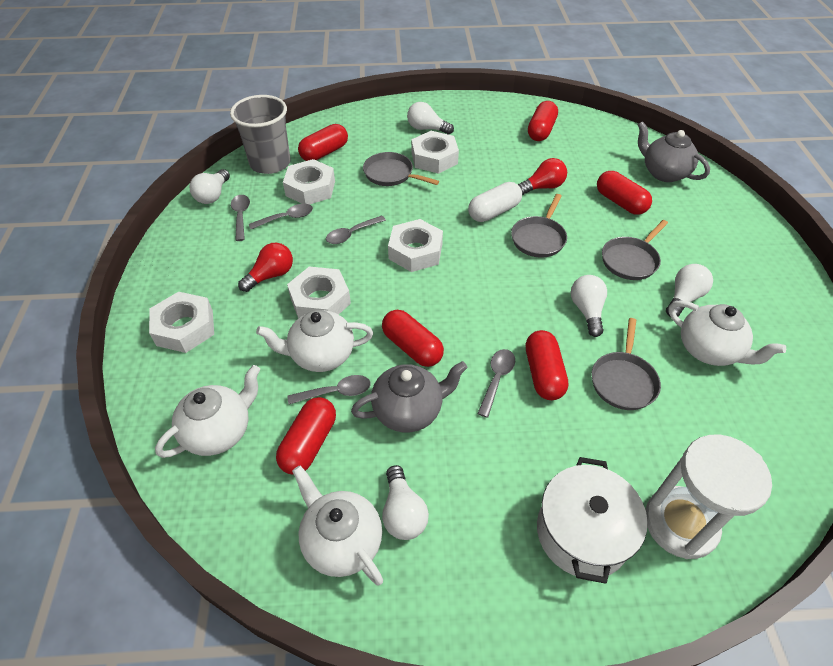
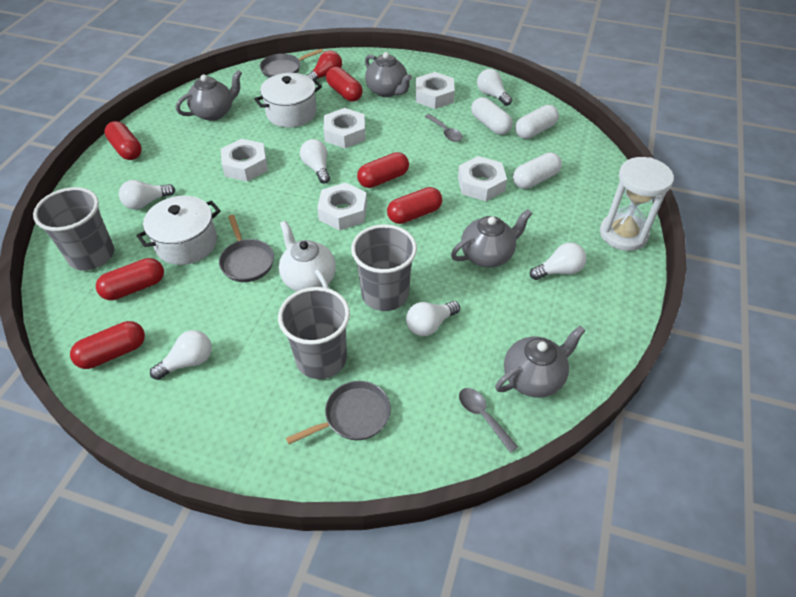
grey cup: [230,95,291,174] = 1 -> [33,187,114,271] [278,287,350,379] [351,224,417,311] = 3
grey pan: [363,152,439,186] [511,194,567,257] [592,318,661,410] [602,220,668,280] = 4 -> [219,215,274,282] [260,49,323,78] [286,381,391,444] = 3
grey spoon: [231,195,250,241] [249,204,313,229] [288,375,371,405] [326,215,386,244] [478,349,515,418] = 5 -> [425,114,463,142] [459,388,518,453] = 2
grey teapot: [351,361,467,432] [638,121,710,182] = 2 -> [176,70,242,121] [365,52,412,97] [451,209,533,268] [495,325,586,397] = 4
red light bulb: [238,243,293,292] [518,158,567,195] = 2 -> [306,51,342,80] = 1
white capsule: [468,182,522,222] = 1 -> [471,97,513,135] [513,152,562,189] [515,105,559,139] = 3
white light bulb: [189,169,230,204] [382,465,429,540] [407,102,454,134] [571,275,607,337] [666,264,713,316] = 5 -> [119,180,175,209] [150,330,212,380] [300,139,330,184] [406,301,460,336] [477,69,512,106] [530,242,586,280] = 6
white pot: [537,457,648,584] = 1 -> [136,196,221,265] [254,73,322,128] = 2
white teapot: [155,365,260,458] [256,310,373,372] [292,465,383,585] [668,301,786,366] = 4 -> [279,220,336,291] = 1

